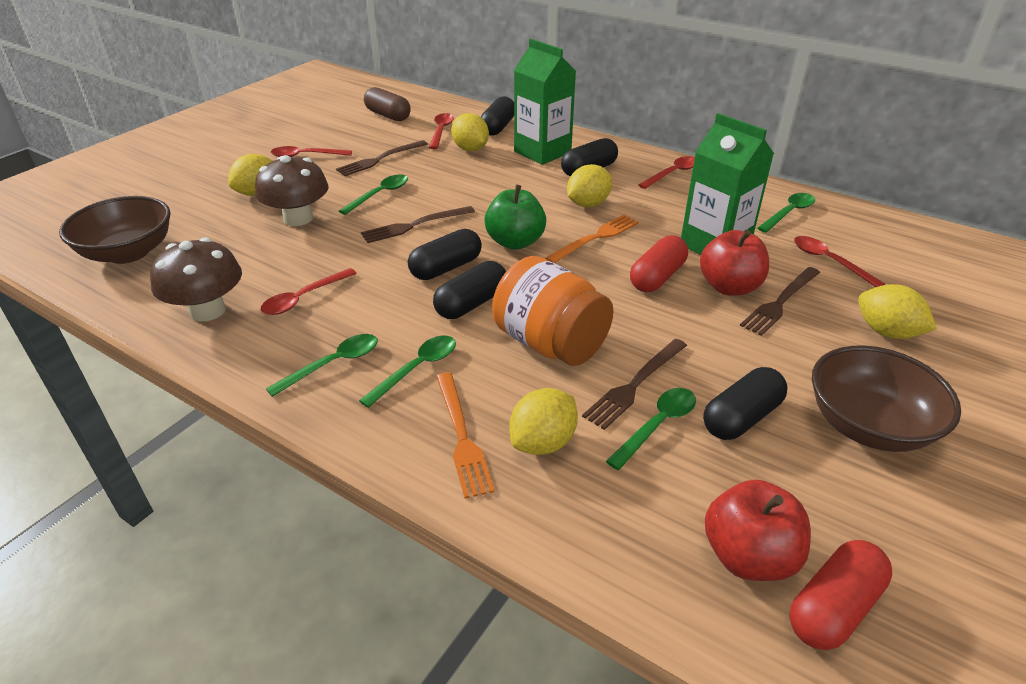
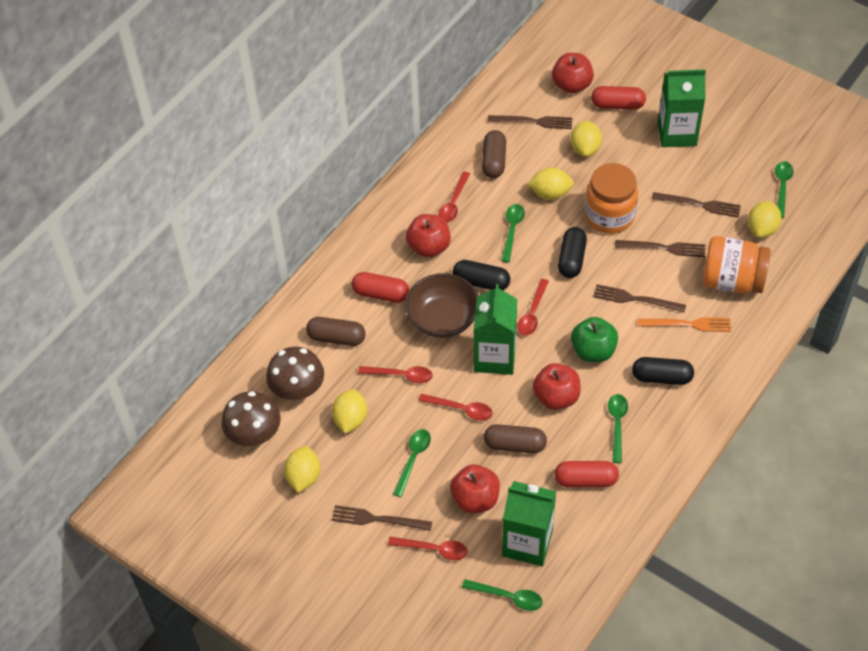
black capsule: [408,229,482,280] [433,261,506,319] [481,96,514,136] [561,138,618,176] [703,367,788,440] = 5 -> [453,260,510,290] [558,227,587,278] [632,357,694,385] = 3
brown bowl: [59,196,171,264] [812,345,961,452] = 2 -> [405,273,479,338] = 1
brown capsule: [364,87,411,121] = 1 -> [306,317,366,346] [482,130,506,178] [484,424,547,453] = 3
brown fork: [336,140,428,176] [361,206,475,243] [582,339,687,430] [740,267,820,336] = 4 -> [332,505,432,531] [488,115,572,129] [593,284,686,313] [615,240,705,257] [652,192,741,218] = 5
green carton: [514,39,576,165] [681,113,774,255] = 2 -> [474,284,517,375] [502,481,556,566] [658,69,706,147] = 3
orange fork: [436,372,495,499] [545,215,639,263] = 2 -> [637,317,731,332] = 1
orange jar: [492,256,613,366] = 1 -> [585,163,638,234] [703,236,770,294] = 2
red apple: [700,230,769,296] [705,480,811,581] = 2 -> [406,214,451,257] [450,464,500,513] [533,363,580,410] [552,53,594,94] = 4
red capsule: [630,235,688,292] [789,540,892,650] = 2 -> [352,272,409,303] [555,461,619,487] [591,86,646,110] = 3

